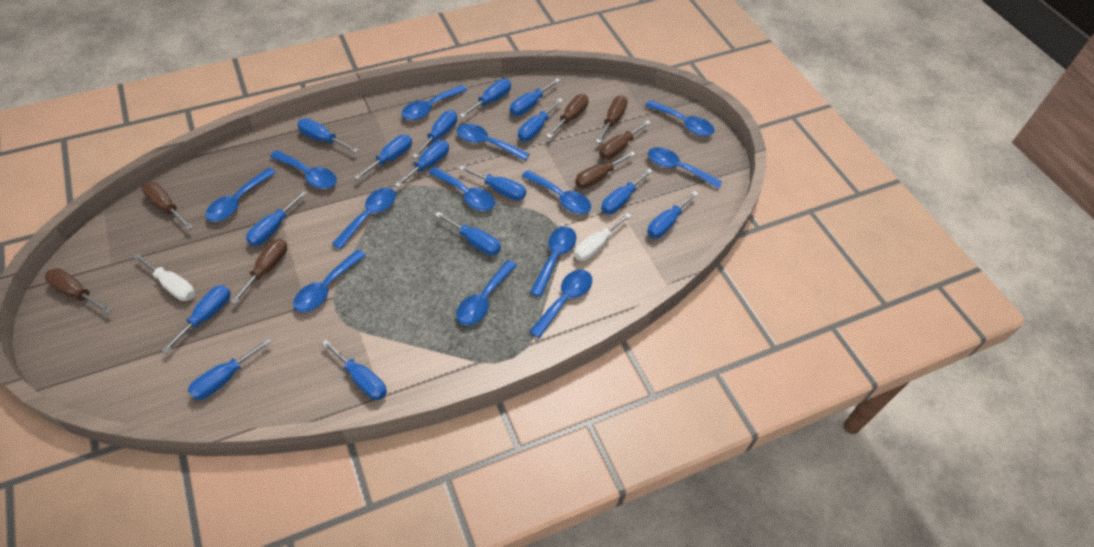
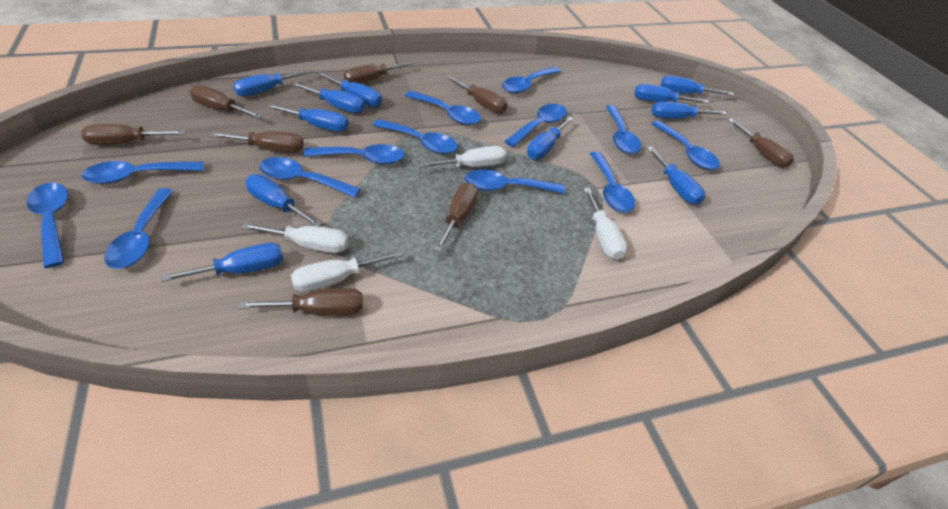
blue screwdriver: [161,285,231,354] [188,338,272,400] [246,191,307,246] [297,118,358,153] [322,339,387,400] [354,135,412,180] [395,140,449,187] [412,110,457,158] [435,212,501,255] [459,165,526,201] [460,79,511,118] [510,78,560,116] [518,98,563,141] [601,169,653,214] [647,191,698,238] = 15 -> [160,243,284,282] [233,69,313,97] [246,174,322,226] [267,104,349,132] [292,83,365,113] [318,72,382,107] [527,117,574,160] [634,84,709,104] [647,147,705,205] [652,102,727,119] [661,76,734,96] = 11
brown screwdriver: [45,268,112,314] [142,182,192,230] [231,239,287,304] [546,94,589,138] [575,151,635,188] [596,96,628,143] [599,120,651,159] = 7 -> [81,124,185,145] [190,85,263,118] [210,132,304,153] [239,288,363,316] [344,61,414,84] [434,183,478,252] [446,75,508,113] [728,119,794,168] = 8
white screwdriver: [133,253,195,301] [574,213,631,261] = 2 -> [241,223,348,253] [291,250,403,292] [419,146,506,168] [584,188,627,260] = 4

